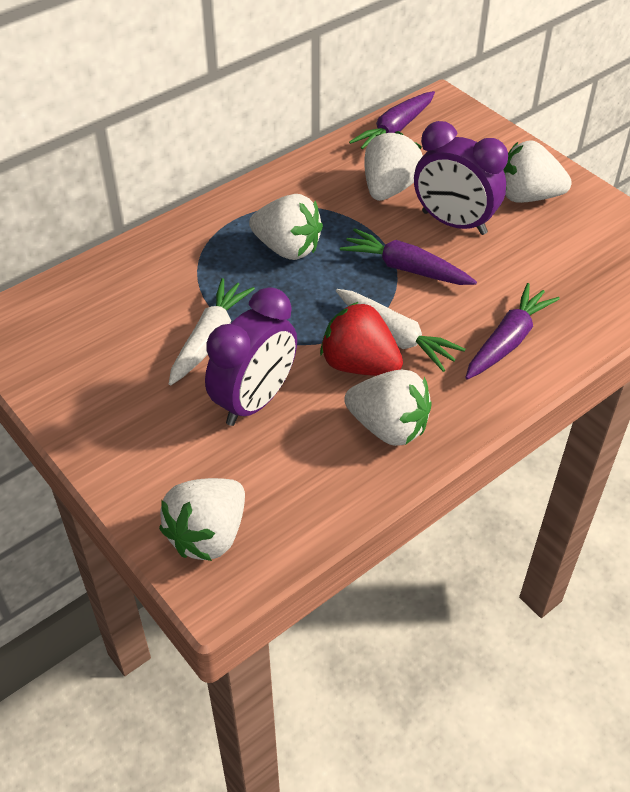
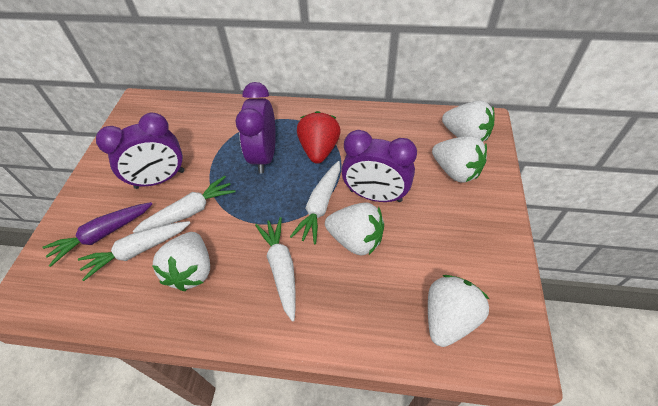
purple carrot: [340,228,477,285] [349,91,435,149] [465,283,560,380] = 3 -> [43,202,152,267] = 1
purple clock: [205,287,297,426] [414,121,508,235] = 2 -> [96,113,184,189] [235,82,276,174] [341,130,417,202] = 3
white carrot: [169,278,255,385] [336,289,465,372] = 2 -> [78,221,190,281] [133,176,236,233] [255,217,296,322] [290,161,340,245] = 4

